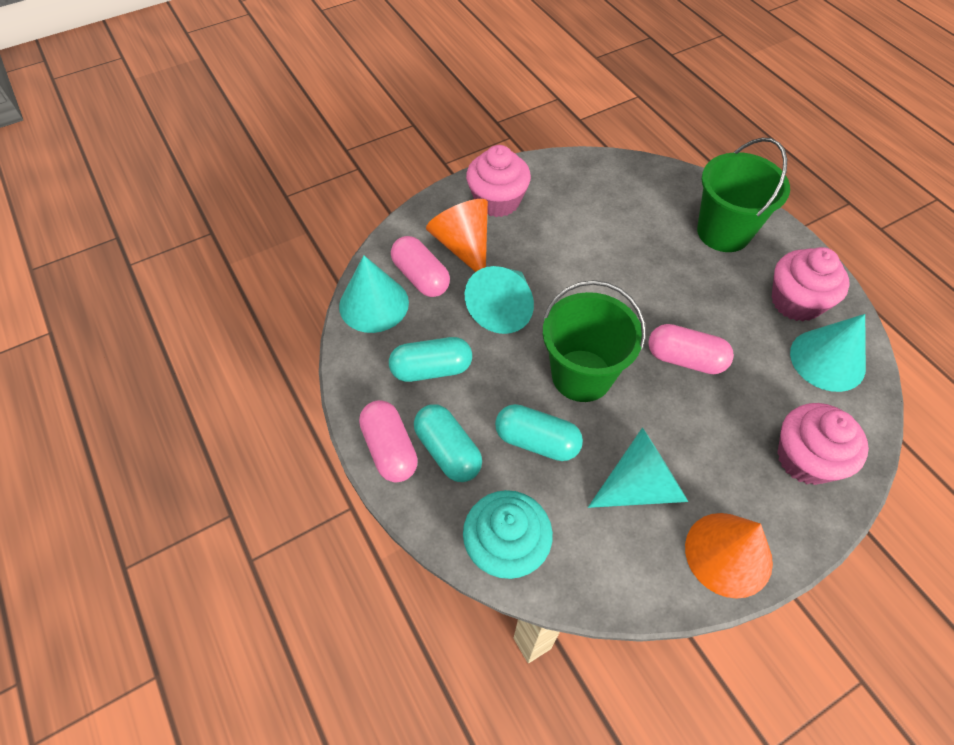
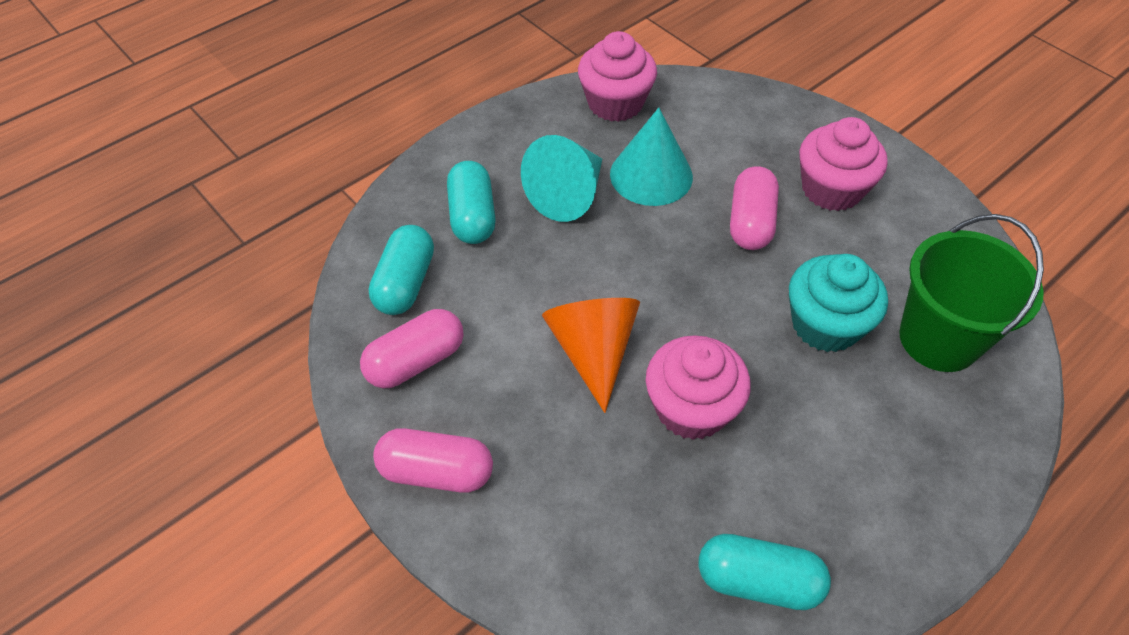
green bucket: [543,280,646,402] [697,138,790,252] = 2 -> [899,214,1044,372] = 1
orange cone: [426,199,488,272] [685,513,773,599] = 2 -> [542,298,640,413] = 1
turquoise cone: [339,255,409,333] [465,266,534,334] [588,427,688,508] [790,314,866,392] = 4 -> [521,135,602,222] [610,108,693,206] = 2

